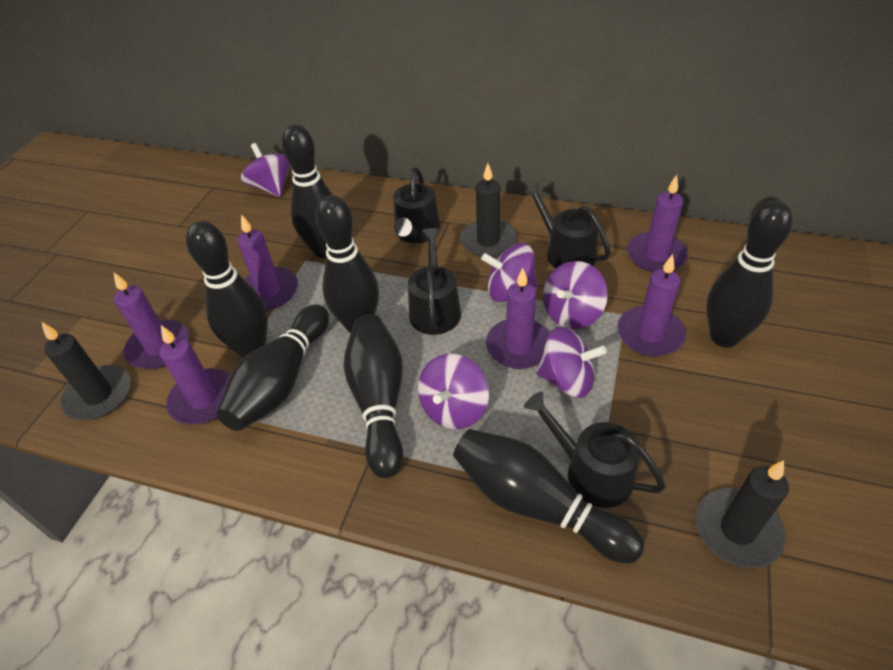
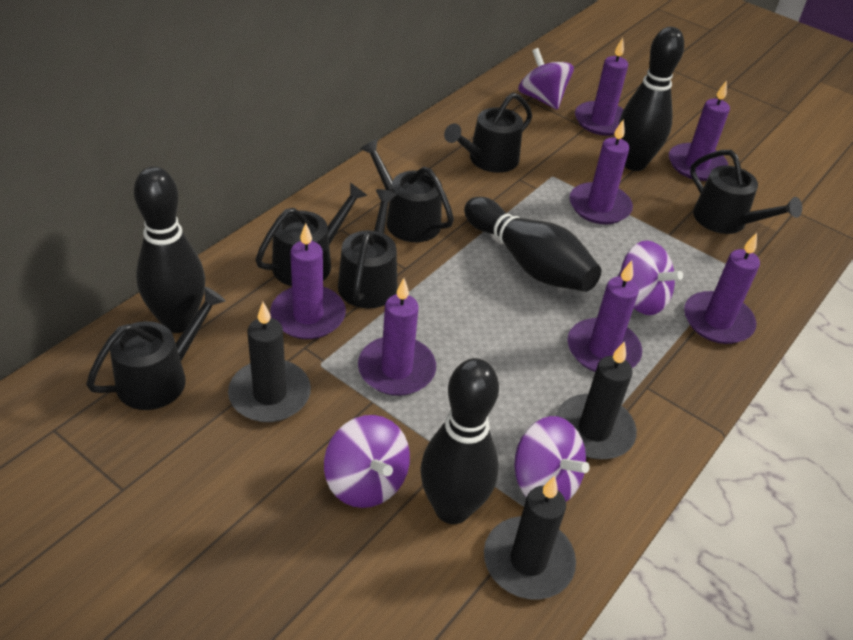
black bowling pin: [186,221,268,358] [217,304,329,431] [282,124,333,258] [316,195,379,333] [343,314,403,478] [453,429,644,563] [706,201,793,347] = 7 -> [134,166,205,333] [420,358,499,524] [464,197,601,292] [619,27,684,171] = 4
black watering can: [393,167,440,243] [408,228,461,335] [524,182,611,268] [524,391,666,508] = 4 -> [86,287,225,410] [255,182,367,286] [338,189,397,309] [360,139,454,242] [444,93,532,173] [690,150,802,234] = 6
purple candle: [114,273,189,369] [159,325,230,424] [237,214,298,310] [486,268,549,369] [617,254,686,356] [627,175,688,273] = 6 -> [270,223,346,339] [358,278,436,396] [567,260,642,372] [569,119,633,225] [575,38,628,136] [669,80,730,181] [684,233,760,344] = 7
purple spinning top: [241,143,290,197] [418,354,489,429] [481,243,538,302] [536,327,607,398] [543,261,608,329] = 5 -> [324,415,410,508] [514,416,590,501] [518,48,574,110] [618,240,683,315] = 4

